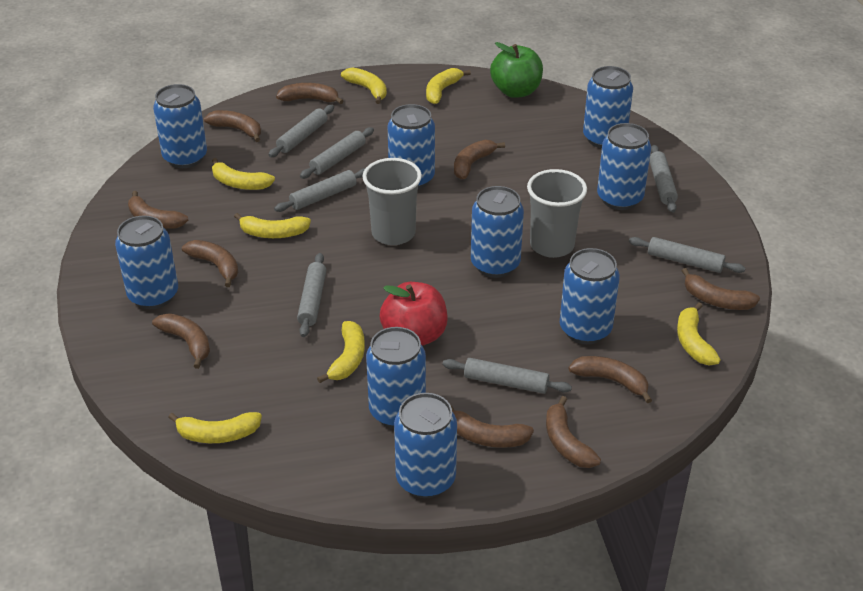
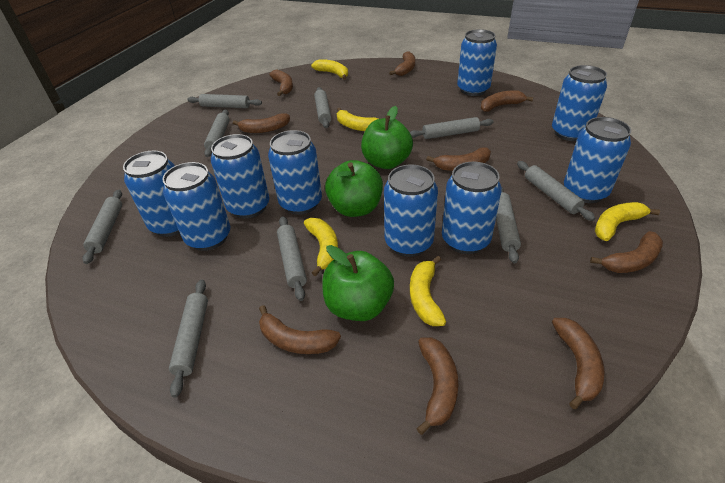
brown banana: [128,191,188,228] [152,313,210,369] [182,240,238,287] [204,110,261,142] [276,83,344,104] [449,403,534,448] [454,140,505,179] [546,396,601,468] [569,356,652,403] [682,268,760,310] = 10 -> [233,113,290,133] [259,305,341,354] [269,70,293,96] [389,51,415,76] [416,338,458,435] [426,147,491,171] [481,90,533,112] [552,318,605,409] [590,231,663,273] = 9
green apple: [490,42,543,98] = 1 -> [322,245,394,321] [325,160,383,217] [361,106,413,169] = 3
grey cup: [362,158,422,245] [527,169,587,258] = 2 -> none = 0
grey rolling pin: [268,105,334,157] [274,168,365,212] [297,253,326,337] [300,127,374,179] [443,358,572,394] [629,237,745,273] [649,145,678,213] = 7 -> [83,190,122,264] [169,279,208,398] [187,94,262,108] [204,109,230,157] [277,216,307,301] [314,87,331,128] [410,117,494,139] [496,186,521,264] [517,161,595,221] = 9
red apple: [379,282,448,346] = 1 -> none = 0
yellow banana: [168,412,262,443] [212,158,275,190] [234,213,311,238] [317,321,365,383] [341,67,387,104] [426,68,471,104] [677,303,721,365] = 7 -> [304,218,338,276] [311,59,348,80] [337,108,379,131] [410,256,446,326] [595,202,660,241] = 5

